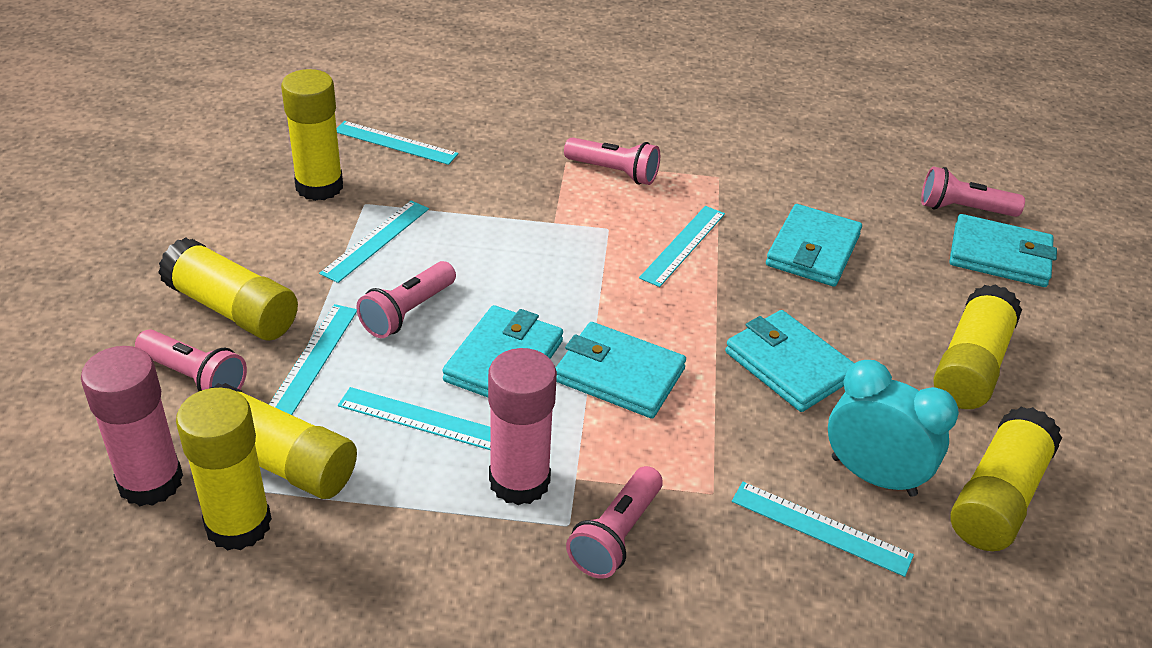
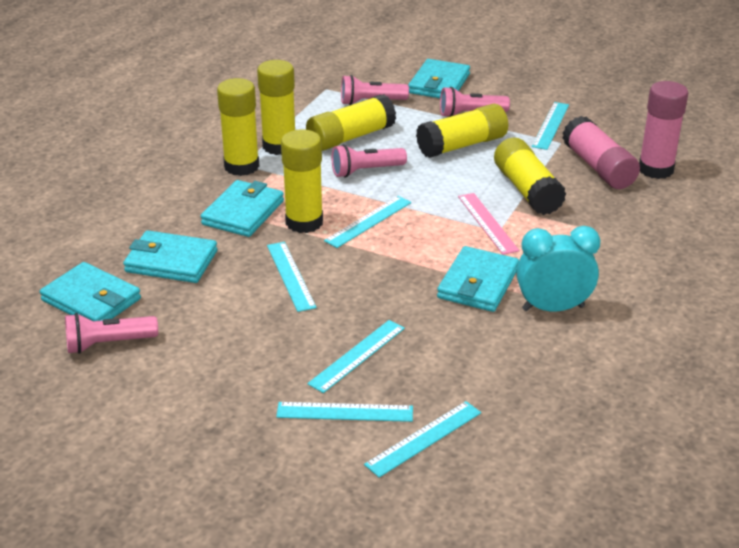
pink flashlight: [135,329,247,391] [356,261,456,338] [564,137,660,185] [566,466,663,579] [921,167,1025,217] = 5 -> [65,313,158,354] [332,144,407,178] [341,75,409,105] [440,87,510,117] = 4
pink ruler: none = 0 -> [458,193,519,255] = 1

